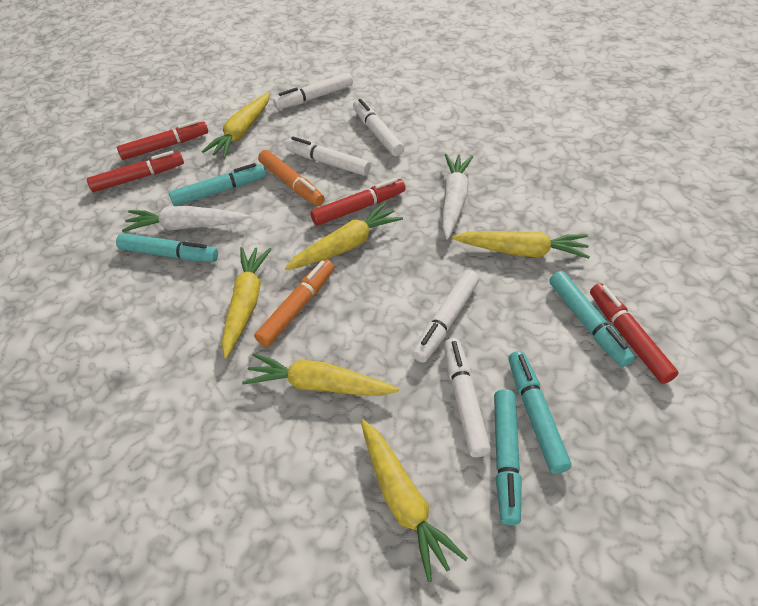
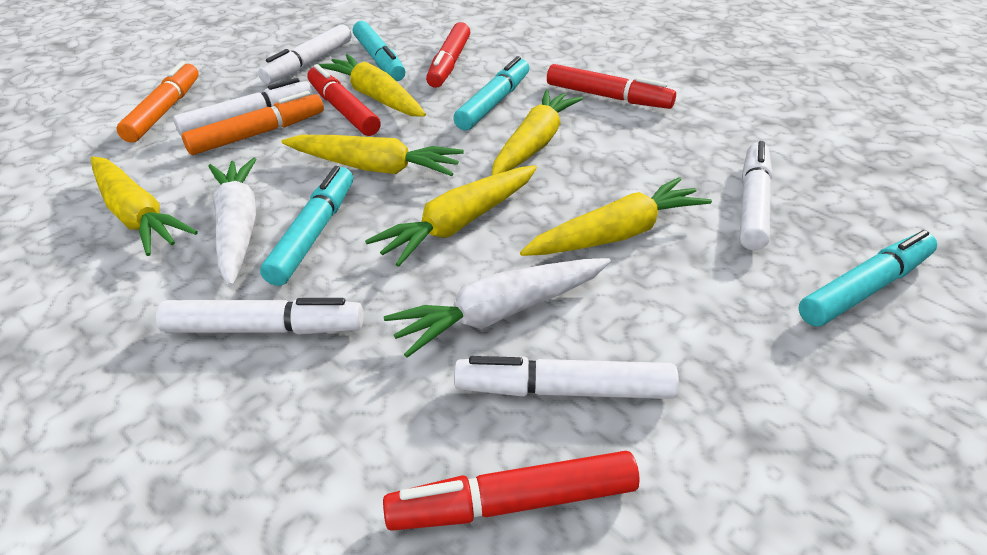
turquoise marker: [116,233,218,262] [169,163,266,206] [494,389,522,525] [508,351,571,474] [549,271,634,367] = 5 -> [260,166,353,286] [353,21,406,81] [453,56,529,130] [799,230,937,327] = 4

